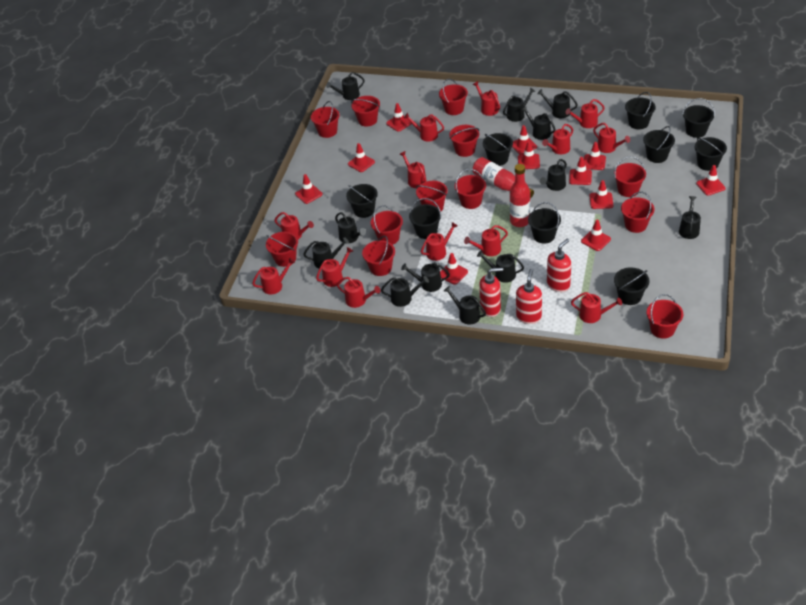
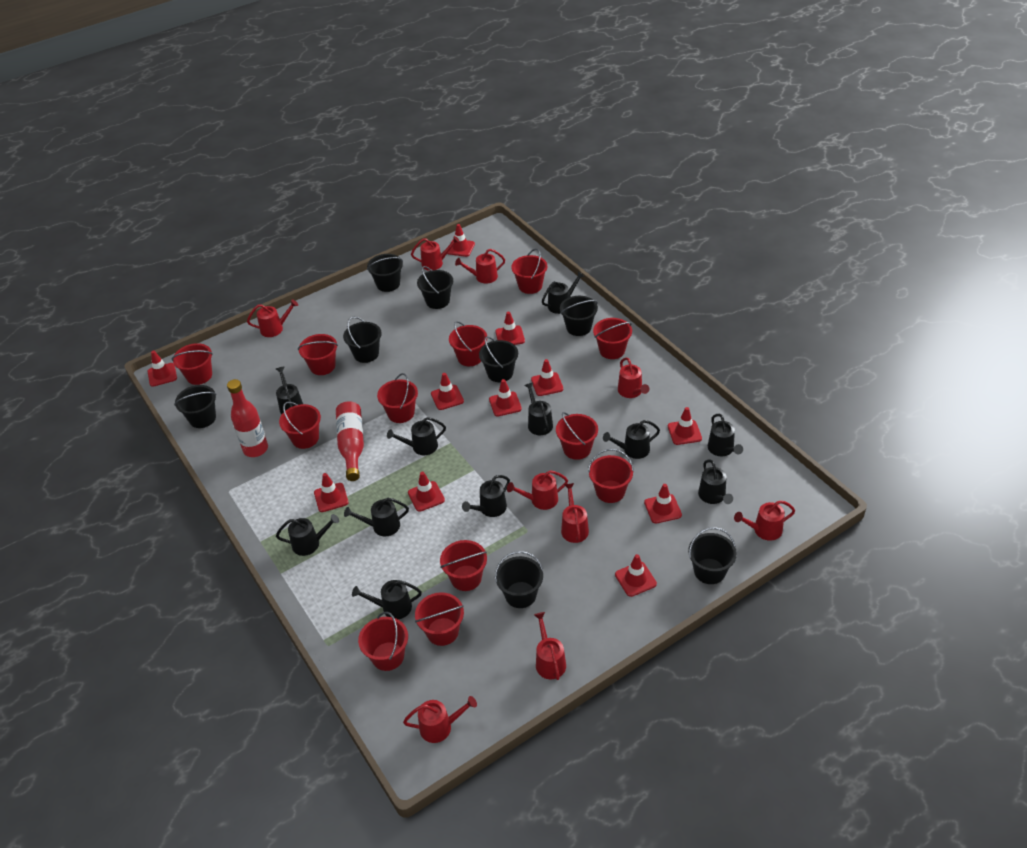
black bucket: [346,184,378,218] [409,198,441,239] [483,133,513,166] [528,202,561,244] [614,267,650,305] [625,92,656,129] [643,126,675,163] [683,98,715,138] [695,137,727,171] = 9 -> [174,385,217,428] [343,317,382,363] [367,254,403,292] [417,266,453,309] [479,337,518,382] [495,551,543,608] [560,296,598,336] [688,527,737,584] = 8
black watering can: [303,237,349,268] [326,72,364,100] [335,212,366,243] [381,276,429,307] [401,262,450,292] [444,286,486,324] [477,250,524,283] [503,88,535,122] [522,106,556,140] [537,89,578,118] [540,159,567,191] [679,196,701,239] = 12 -> [276,367,303,415] [276,514,339,556] [344,498,409,537] [352,580,422,619] [387,417,446,455] [462,475,510,517] [525,383,553,435] [542,271,584,314] [603,420,660,459] [698,460,733,504] [708,414,743,456] = 11
red soap dispenser: [479,267,503,317] [516,269,542,324] [547,239,571,292] = 3 -> none = 0
red watering can: [252,258,295,295] [274,212,314,239] [316,247,353,287] [337,277,381,308] [400,151,426,188] [404,113,444,142] [421,222,457,261] [464,225,508,256] [473,81,500,116] [542,124,573,154] [565,99,605,128] [571,292,622,323] [593,123,630,153] = 13 -> [247,299,298,337] [403,696,477,743] [411,236,460,271] [455,249,505,283] [507,470,568,510] [534,612,566,680] [561,483,589,543] [618,357,649,398] [734,500,795,541] = 9

